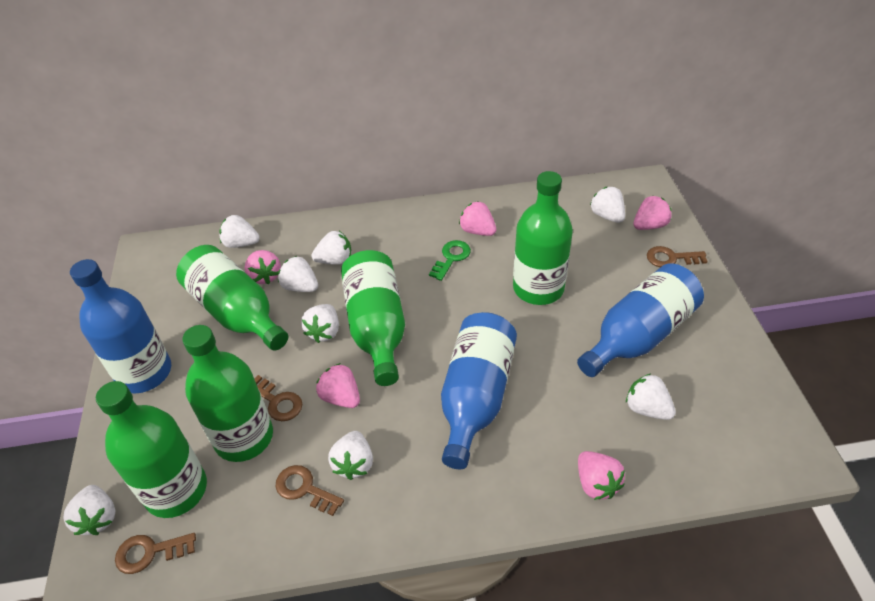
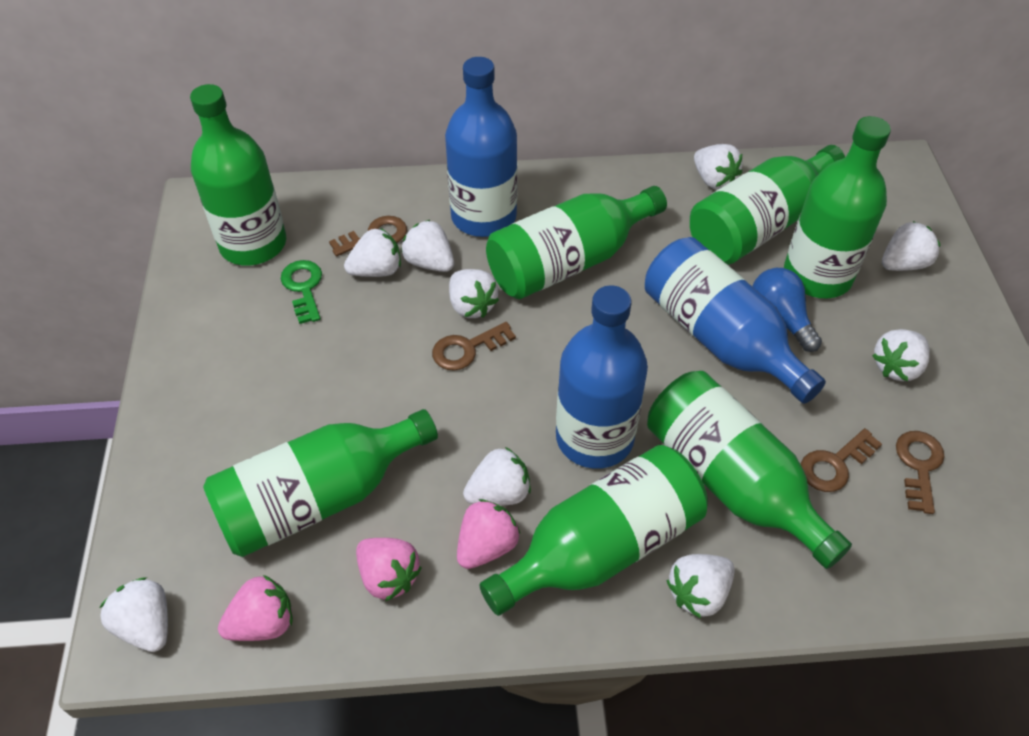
blue light bulb: none = 0 -> [752,268,822,352] = 1
green bottle: [96,381,207,518] [176,245,288,351] [182,325,273,462] [341,250,405,386] [513,171,573,305] = 5 -> [190,84,286,266] [203,409,438,557] [479,445,708,616] [486,186,667,299] [647,371,852,569] [690,145,845,265] [784,116,891,299] = 7
pink strawberry: [244,250,281,284] [316,363,360,408] [459,201,496,236] [578,451,625,500] [633,196,672,230] = 5 -> [218,575,292,641] [356,538,422,601] [457,499,520,569] = 3
white strawberry: [63,485,115,535] [220,215,260,248] [278,256,318,292] [301,304,339,343] [311,231,351,265] [328,431,373,480] [590,187,625,223] [626,374,676,420] = 8 -> [100,577,168,652] [344,228,401,277] [401,220,454,272] [449,269,499,318] [463,447,531,506] [666,554,735,619] [694,144,743,189] [872,329,930,381] [882,221,940,271] = 9

